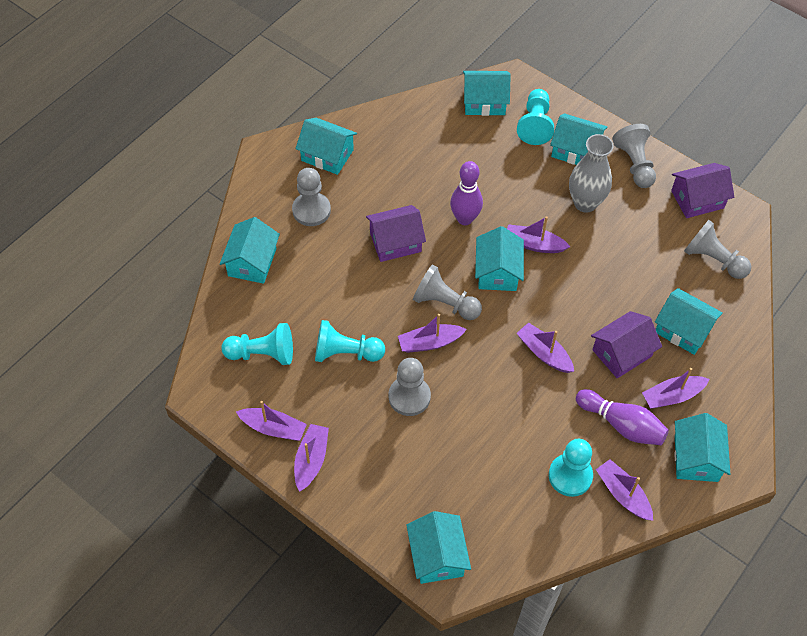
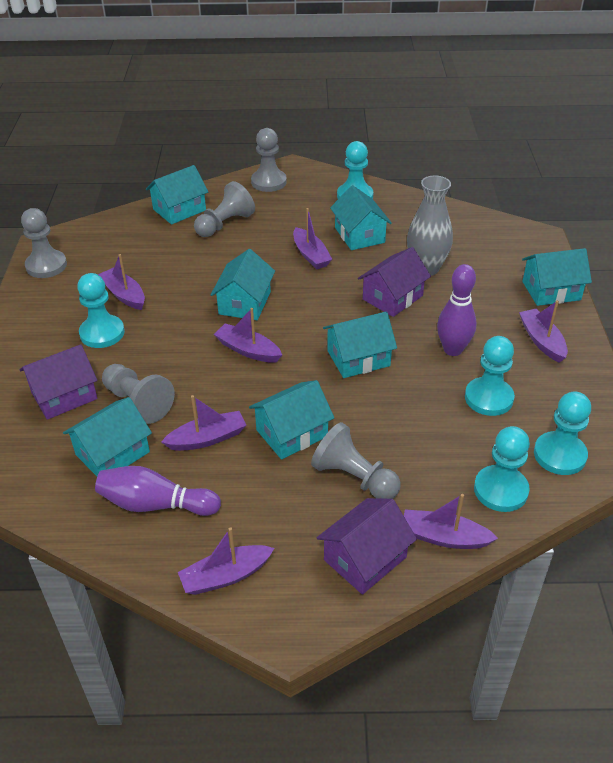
turquoise house: [220,217,280,284] [296,118,357,175] [406,511,471,584] [463,71,511,116] [475,226,524,291] [550,113,608,165] [655,288,723,355] [674,413,730,482] = 8 -> [63,397,152,476] [146,165,208,224] [211,249,275,320] [249,380,334,459] [323,311,397,378] [330,185,392,250] [522,248,592,306] = 7
turquoise pawn: [221,323,293,365] [315,320,385,362] [517,89,554,145] [549,439,593,497] = 4 -> [77,273,125,348] [337,141,373,199] [465,336,515,416] [474,426,530,512] [534,391,591,475] = 5

